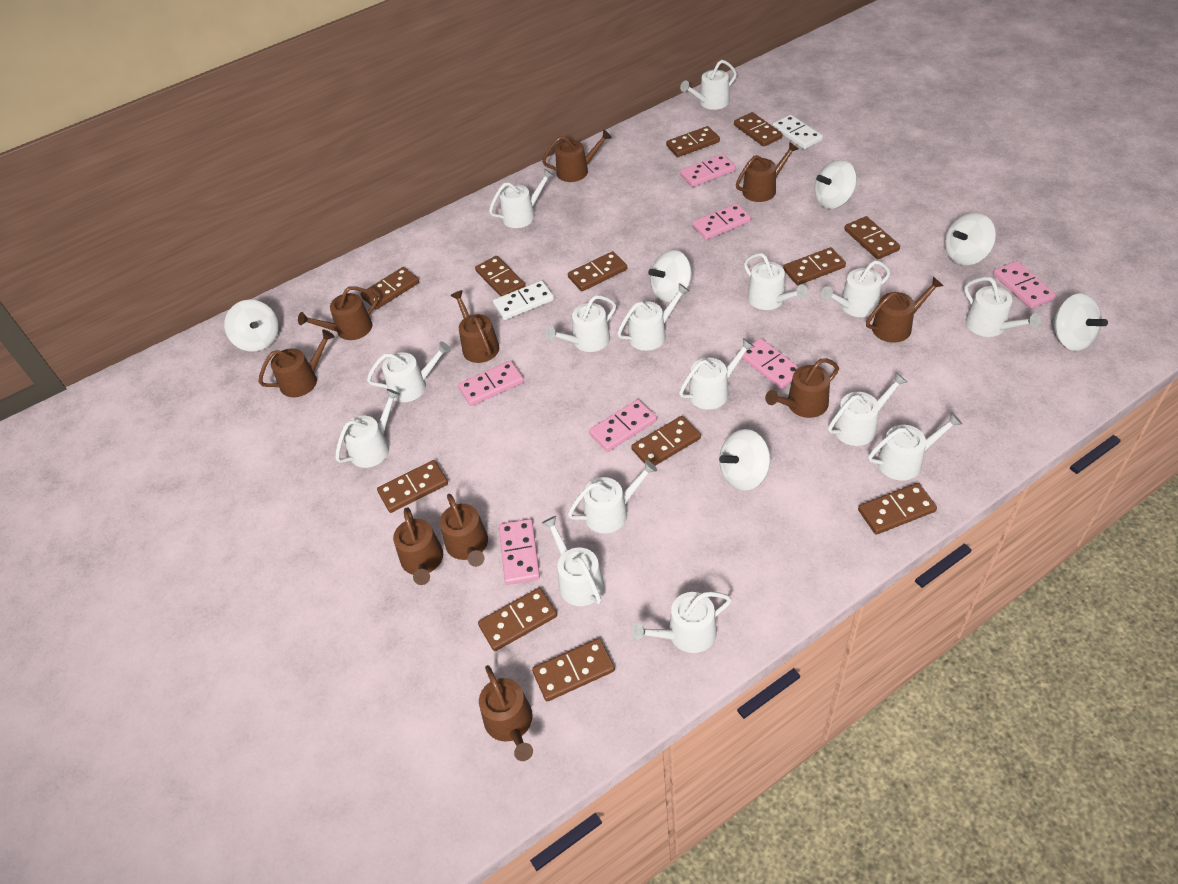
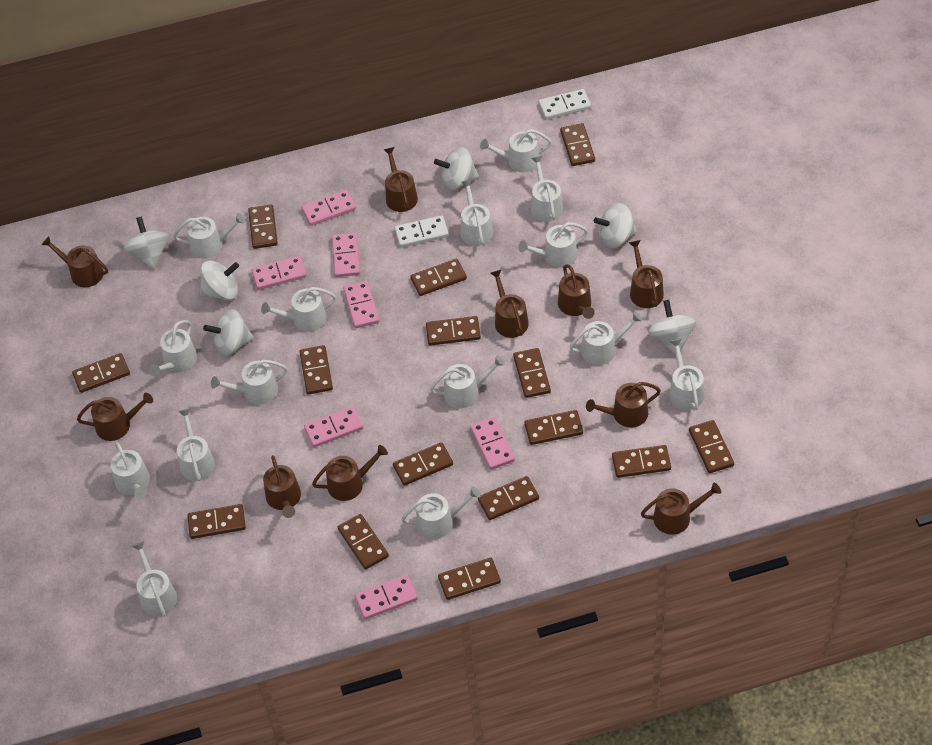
brown domino: [360,267,419,310] [377,460,448,513] [475,256,525,296] [478,588,557,651] [532,638,615,702] [568,251,627,291] [631,416,701,466] [666,126,720,157] [734,112,783,147] [783,247,846,285] [844,216,900,259] [858,483,937,535] = 12 -> [72,353,130,393] [187,504,246,539] [248,205,278,249] [299,345,333,394] [338,514,389,569] [393,442,453,486] [410,259,467,296] [426,316,481,346] [438,558,501,600] [478,476,539,520] [513,348,551,398] [524,410,583,445] [560,123,595,166] [612,445,671,478] [689,420,734,473] = 15

